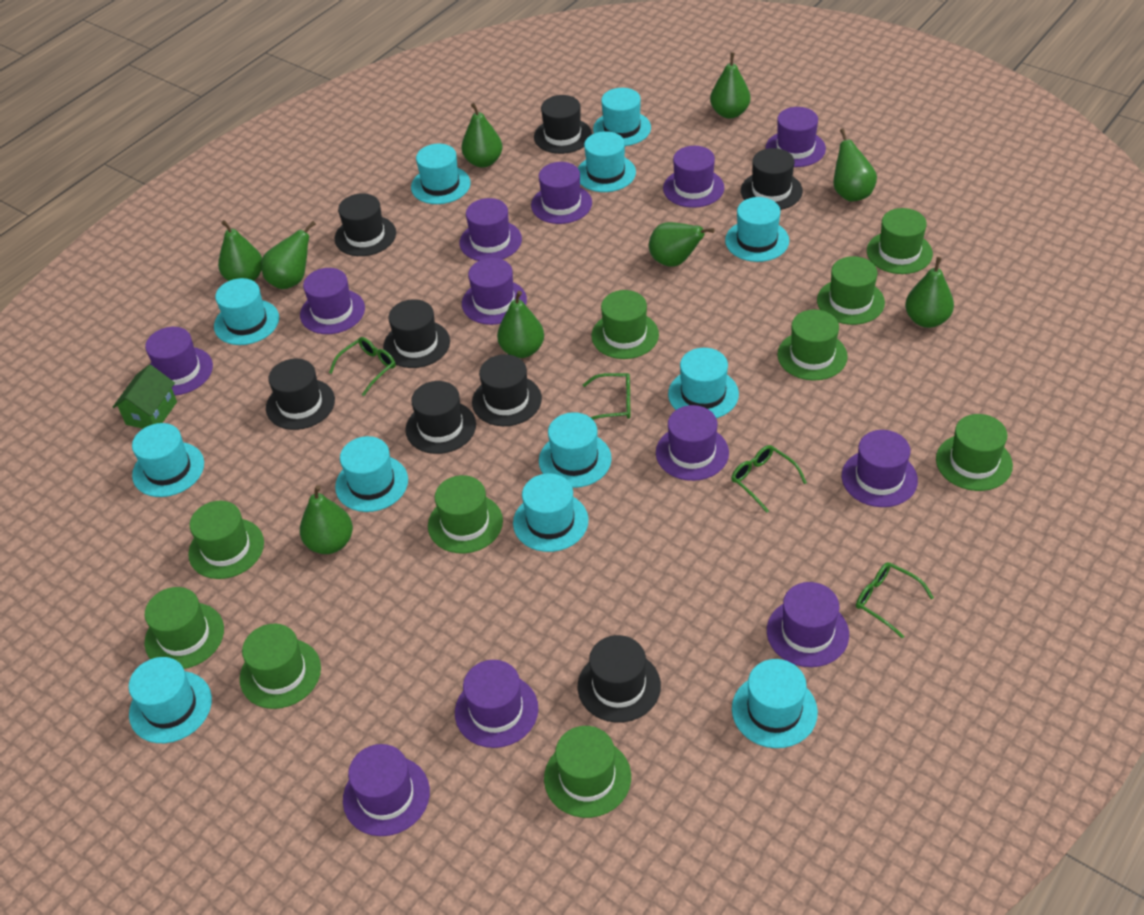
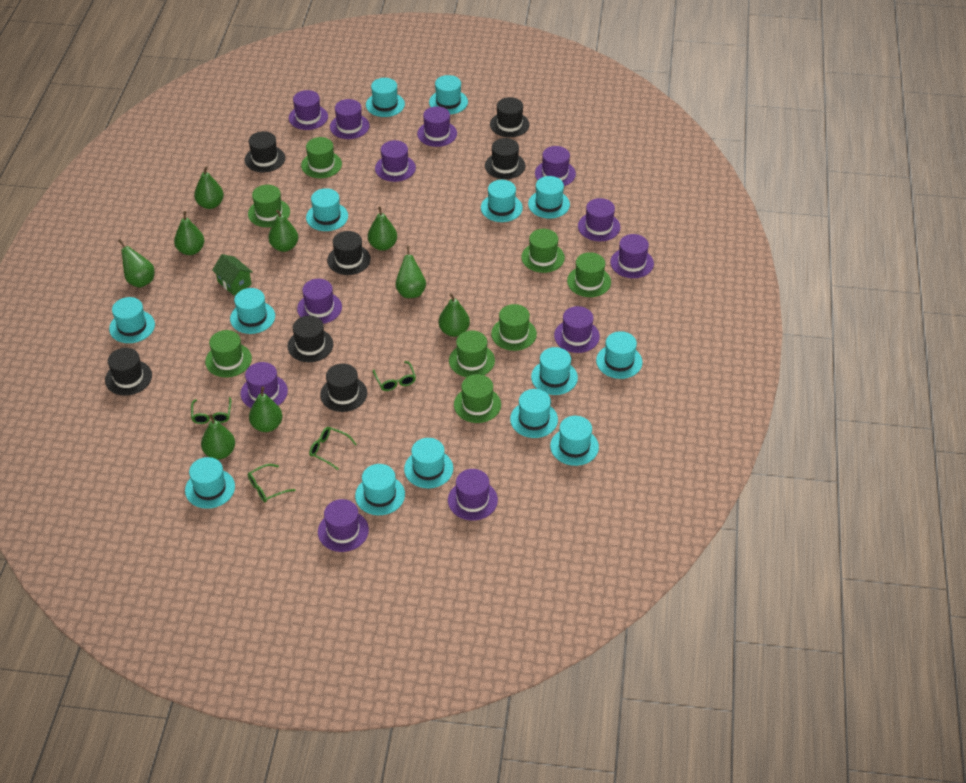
black hat: [266,359,335,430] [335,193,396,256] [383,299,450,368] [405,381,476,454] [472,354,542,426] [534,95,592,154] [578,635,661,723] [741,148,803,210] = 8 -> [105,348,152,396] [245,131,285,172] [288,316,333,362] [320,364,367,412] [327,231,371,275] [485,138,525,179] [490,97,530,137] = 7
green hat: [145,587,224,669] [188,501,264,579] [240,624,321,709] [428,475,503,553] [544,726,631,818] [591,290,659,359] [777,309,848,381] [817,256,885,325] [867,208,933,274] [936,414,1013,491] = 10 -> [205,330,252,377] [248,185,290,227] [301,137,342,178] [449,330,495,377] [454,374,501,423] [491,304,537,351] [521,229,565,273] [567,252,611,297] = 8
turquoise hat: [129,657,212,743] [132,423,204,497] [214,278,279,345] [335,436,408,512] [411,144,471,204] [513,474,588,552] [539,412,612,488] [578,131,636,192] [593,88,651,146] [668,348,739,418] [725,197,789,262] [732,659,818,748] = 12 -> [109,297,155,343] [185,457,235,509] [230,288,275,334] [306,188,348,231] [355,464,405,515] [366,78,405,117] [404,438,453,488] [429,75,468,114] [481,180,523,222] [510,389,558,438] [528,176,570,219] [531,347,578,395] [550,416,599,466] [596,331,642,379] = 14

